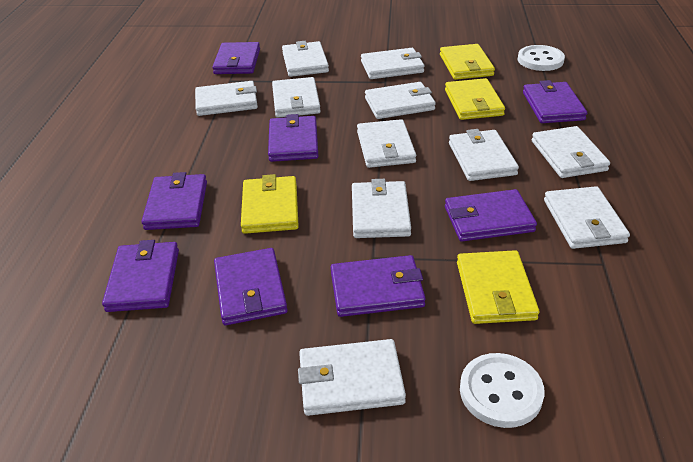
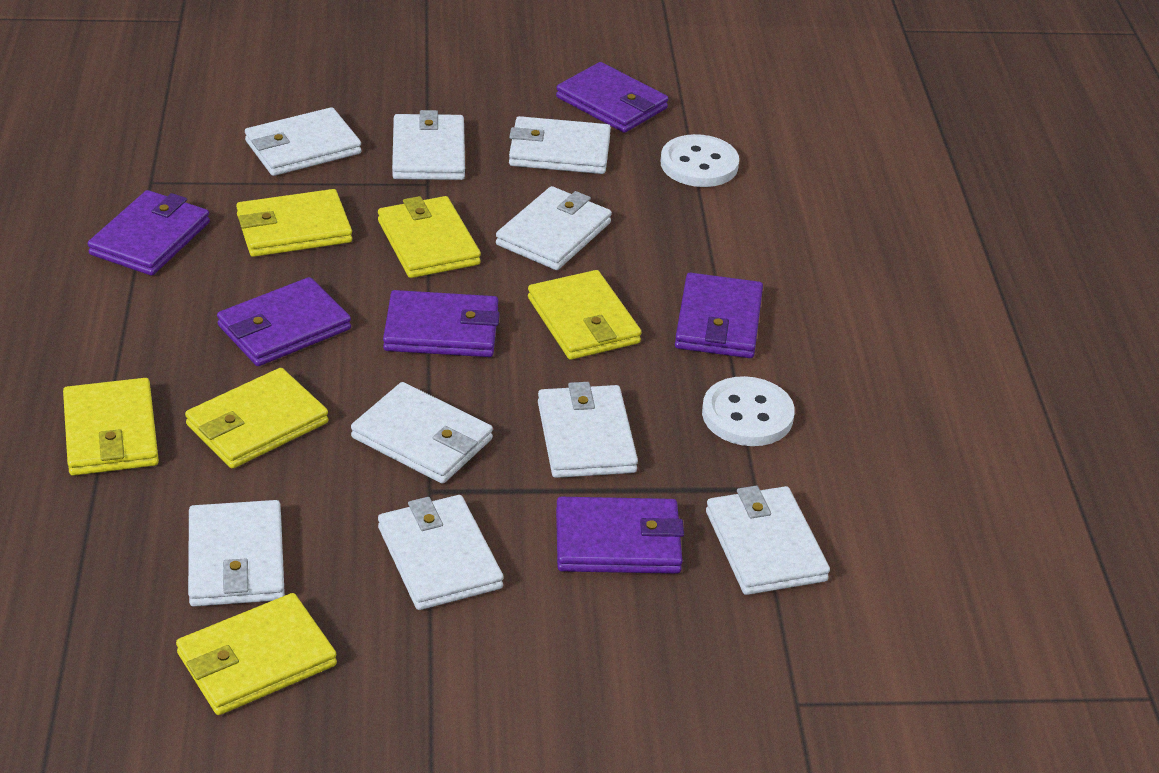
purple wallet: [102,240,179,312] [142,172,207,230] [212,42,260,74] [214,248,288,325] [268,114,318,162] [331,255,426,317] [445,189,537,241] [523,80,587,123] = 8 -> [88,190,210,276] [217,277,351,366] [383,290,500,357] [556,62,669,133] [556,497,684,574] [675,273,763,358] = 6
white wallet: [195,81,258,116] [272,77,321,118] [282,41,329,77] [298,339,406,416] [352,179,411,238] [357,119,416,168] [361,48,425,79] [365,82,436,119] [449,129,519,181] [532,126,610,178] [544,186,630,249] = 11 -> [188,500,285,607] [245,107,361,176] [351,382,493,484] [378,495,504,610] [392,110,465,180] [496,186,612,270] [509,116,611,174] [538,382,638,478] [706,486,830,595] = 9
yellow wallet: [241,174,299,234] [440,44,495,80] [445,78,505,120] [457,250,539,324] = 4 -> [63,378,159,476] [176,593,337,715] [185,368,328,469] [236,189,352,257] [378,196,481,278] [528,270,642,360] = 6

